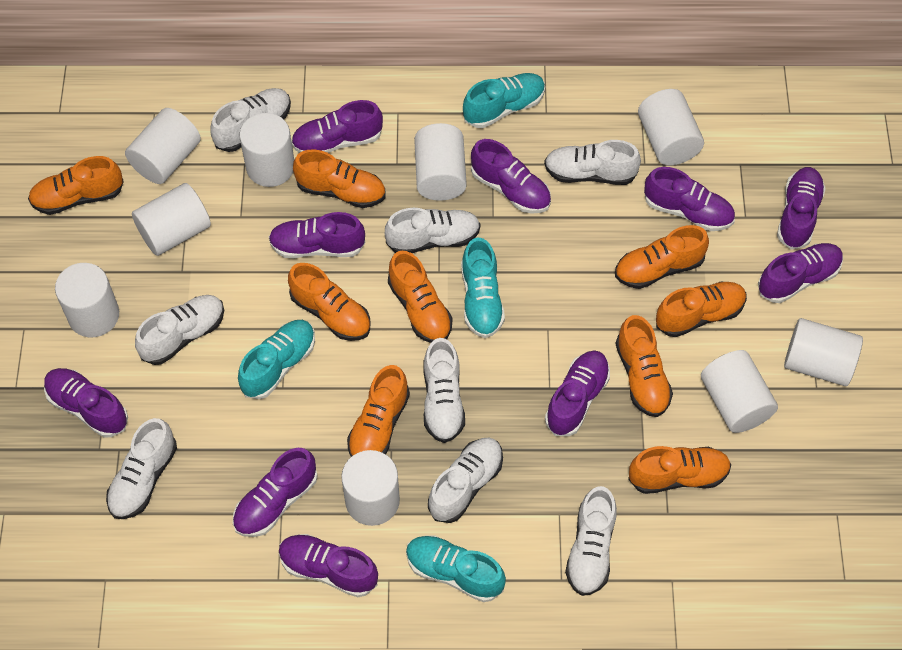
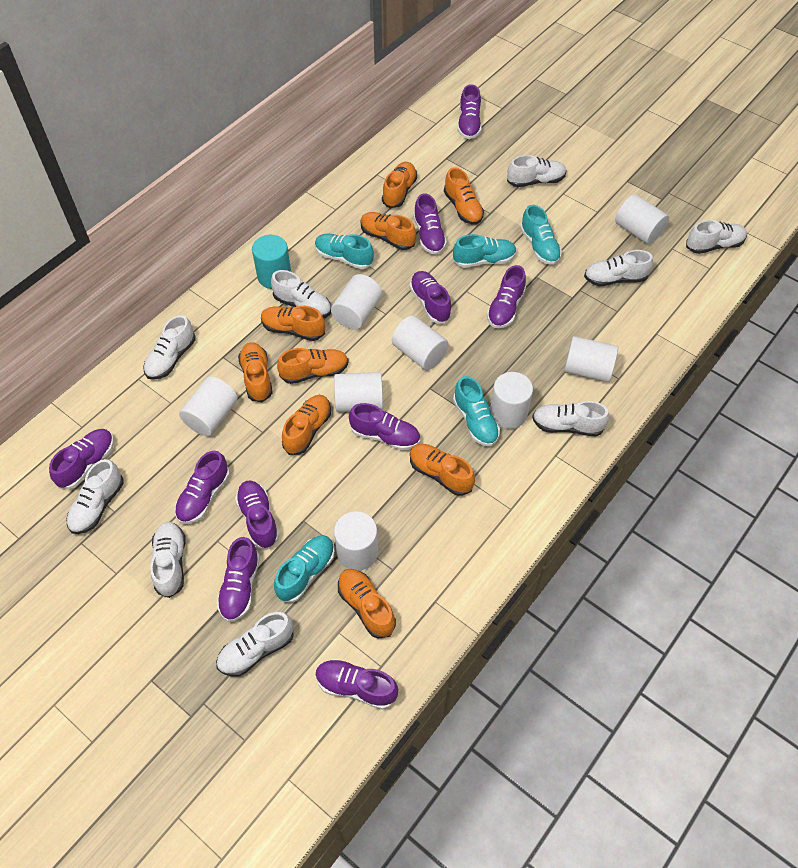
turquoise cylinder: none = 0 -> [252,235,291,289] = 1
turquoise shoe: [238,320,315,399] [406,535,506,602] [461,237,505,338] [463,73,545,128] = 4 -> [274,535,335,603] [315,233,374,269] [453,234,517,268] [453,376,500,446] [520,205,562,265] = 5
white cylinder: [55,263,119,337] [125,108,201,184] [132,183,211,256] [239,113,294,187] [341,450,400,526] [414,123,467,201] [638,89,704,165] [701,350,778,433] [784,318,863,386] = 9 -> [179,377,238,436] [331,274,382,330] [334,372,383,412] [334,511,378,571] [392,315,449,370] [490,372,533,429] [564,336,618,382] [615,194,669,244] = 8
white shoe: [106,418,177,519] [135,295,224,365] [211,88,291,152] [385,208,481,253] [424,338,465,443] [428,438,503,523] [544,140,641,185] [565,486,617,596] = 8 -> [66,459,124,534] [143,315,195,380] [150,522,186,598] [216,612,294,676] [271,270,331,318] [507,155,567,187] [532,401,610,436] [584,250,653,286] [686,220,747,254] = 9

